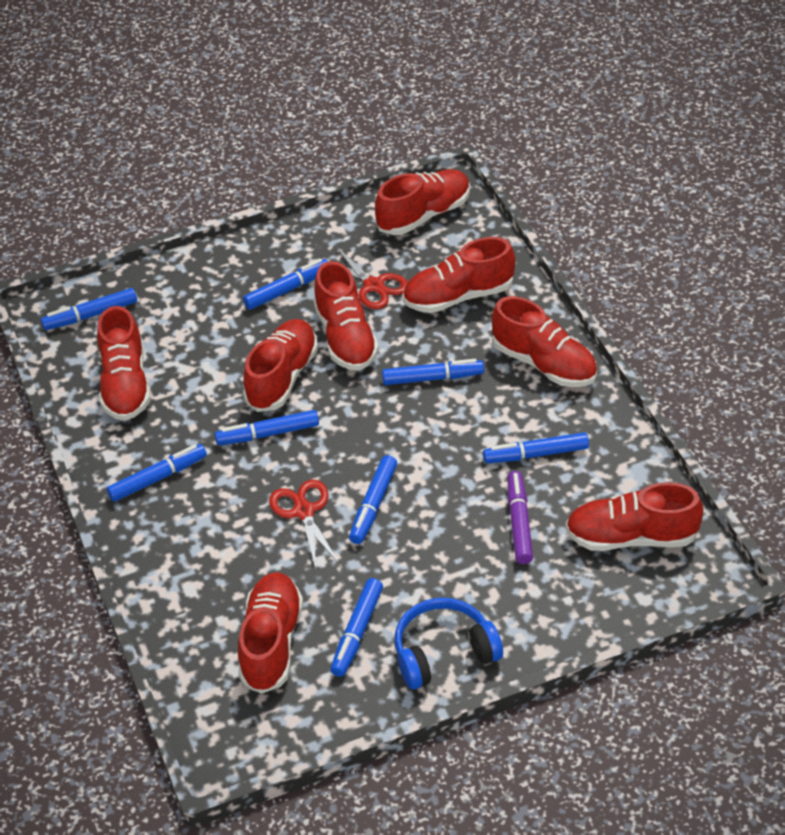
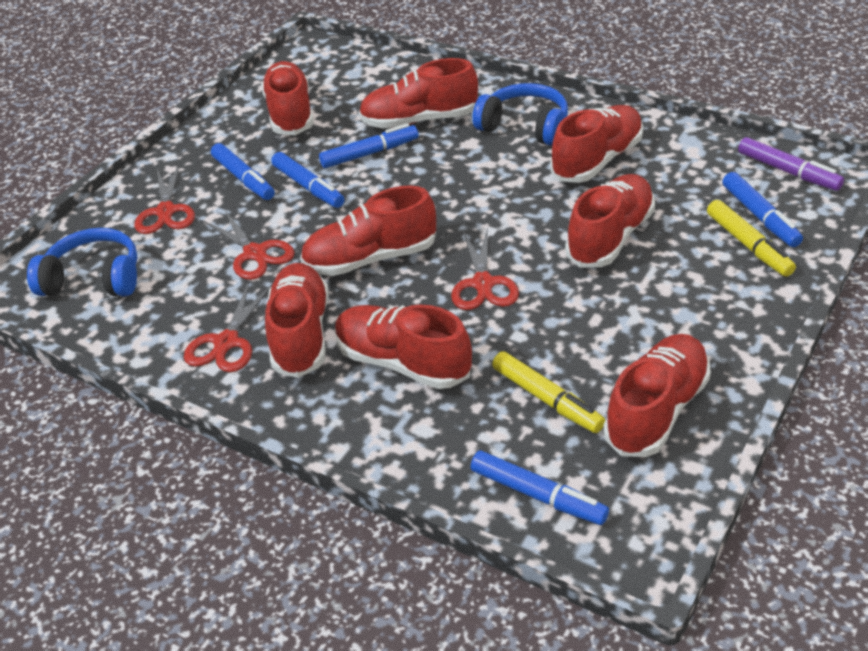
blue headphones: [395,598,503,689] = 1 -> [27,228,138,296] [473,83,568,146] = 2
blue marker: [41,288,137,330] [107,444,207,502] [215,410,319,445] [243,258,328,310] [330,578,383,677] [349,455,397,544] [382,359,484,385] [483,432,589,463] = 8 -> [211,143,275,200] [271,152,345,208] [319,123,418,168] [471,451,609,525] [723,172,803,247] = 5
red scissors: [269,480,340,569] [320,246,407,309] = 2 -> [135,164,195,234] [184,282,273,372] [204,209,295,280] [451,227,519,310] = 4
yellow marker: none = 0 -> [492,351,605,433] [707,200,796,277] = 2

